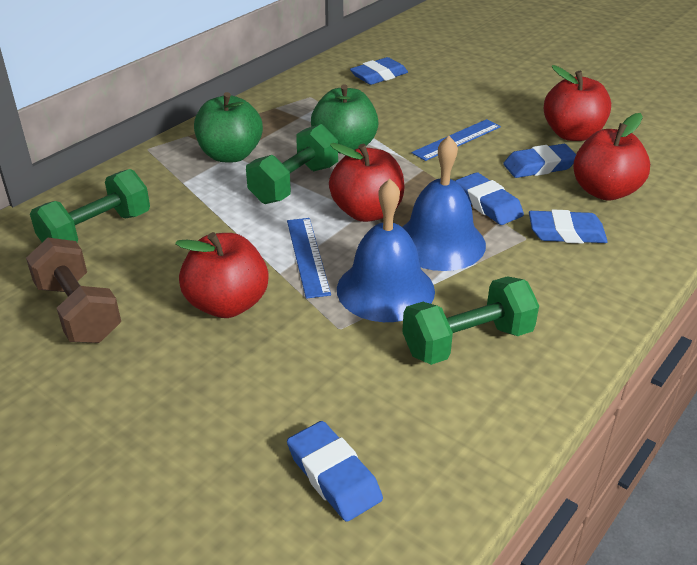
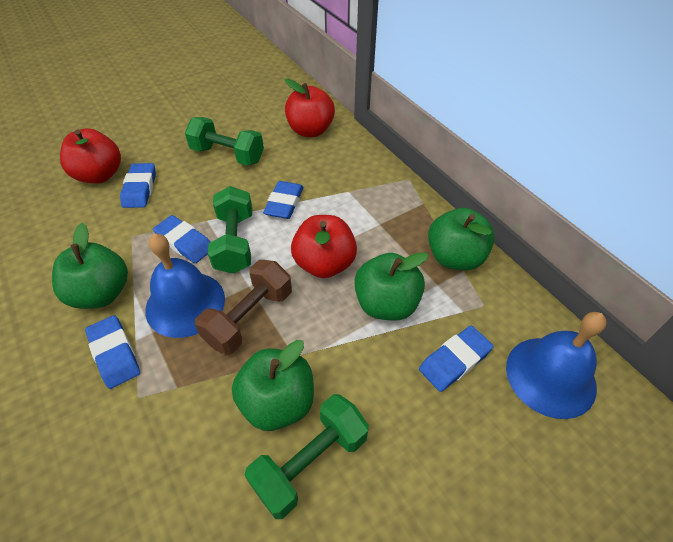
blue ruler: [287,218,331,299] [412,119,501,161] = 2 -> none = 0
green apple: [194,92,263,163] [311,84,379,154] = 2 -> [52,223,128,309] [232,340,314,431] [354,252,428,321] [428,208,495,270] = 4
red apple: [175,232,268,318] [329,143,404,222] [544,65,611,141] [573,113,650,200] = 4 -> [60,128,121,184] [285,79,335,137] [291,215,357,278] = 3

